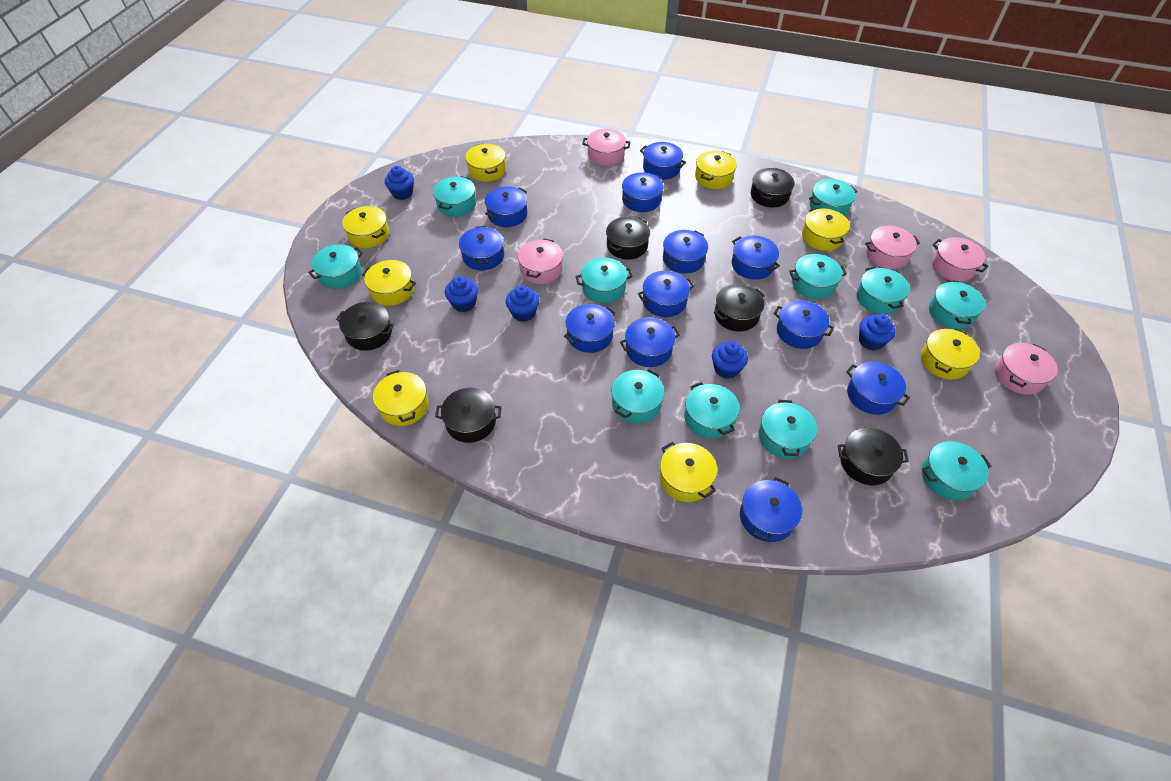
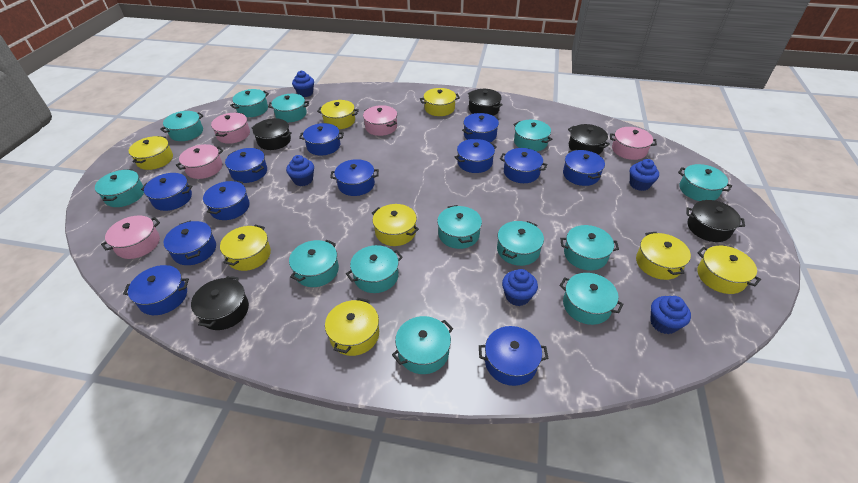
black pot: [336,302,394,351] [435,388,501,443] [606,217,650,260] [714,284,765,332] [751,168,794,207] [838,427,909,485] = 6 -> [191,276,249,330] [251,118,291,150] [468,89,503,116] [568,124,610,155] [686,200,745,242] = 5
turquoise pot: [308,244,363,289] [433,176,476,217] [576,258,633,303] [611,369,665,424] [684,382,740,439] [759,400,817,459] [789,254,847,299] [809,179,858,216] [857,266,910,314] [922,441,991,500] [929,280,985,329] = 11 -> [95,169,144,207] [160,111,204,141] [230,89,269,117] [268,94,309,122] [289,240,339,287] [346,245,403,293] [392,316,453,374] [437,205,482,249] [497,221,544,266] [513,120,552,151] [560,225,619,270] [560,273,624,325] [678,164,732,201] = 13

